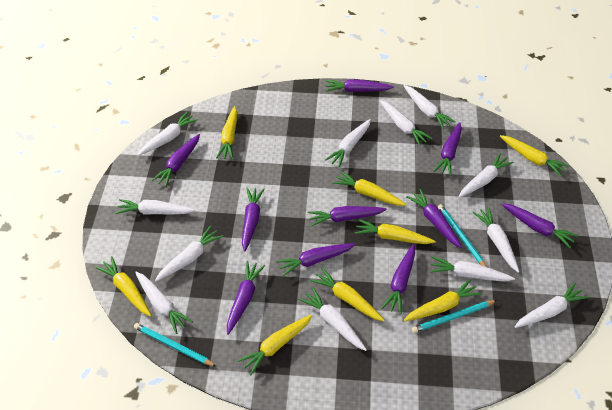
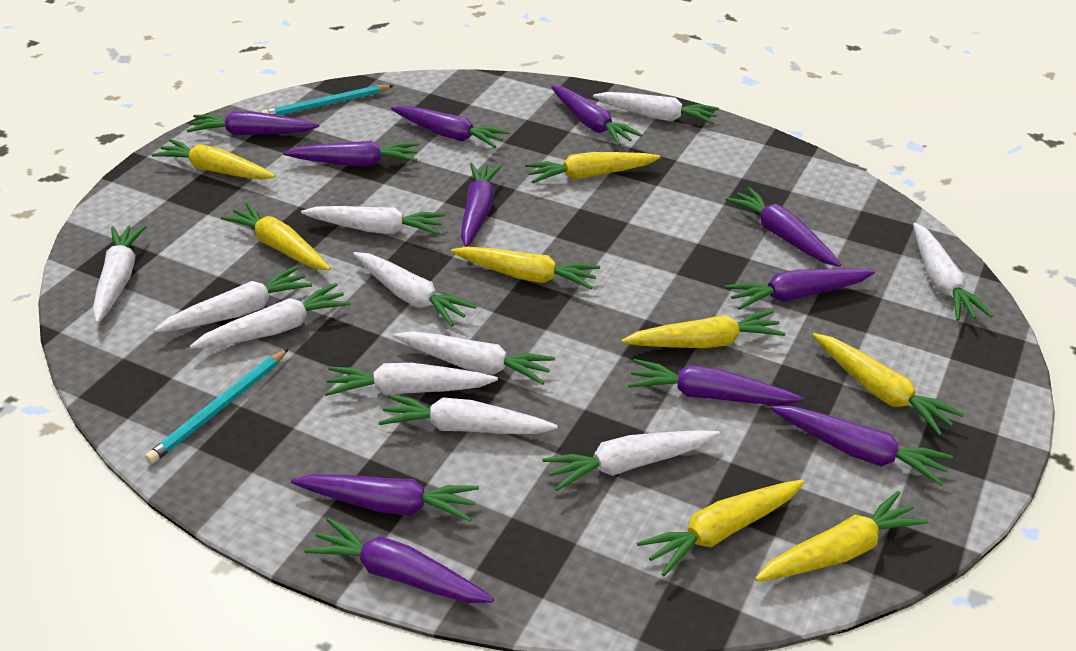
purple carrot: [151,134,200,187] [227,261,265,335] [242,187,264,251] [276,243,356,276] [308,206,387,227] [326,79,394,92] [382,244,415,314] [406,189,462,248] [434,122,462,176] [501,203,578,248] = 10 -> [187,111,319,136] [283,141,419,166] [291,474,479,521] [304,518,494,603] [391,105,509,148] [461,163,502,247] [551,86,642,146] [628,359,803,405] [725,188,841,267] [725,269,875,310] [771,406,953,486] = 11
turquoise pencil: [134,323,217,367] [412,300,497,333] [438,204,487,267] = 3 -> [145,349,288,464] [261,85,394,115] = 2
white carrot: [116,199,195,215] [135,272,193,334] [138,112,198,156] [155,226,223,281] [298,287,367,351] [325,119,371,168] [380,100,432,146] [404,85,456,129] [430,256,515,282] [459,153,514,198] [472,207,519,273] [515,283,589,328] = 12 -> [93,225,147,323] [154,266,312,332] [190,283,351,349] [301,206,445,235] [324,363,498,396] [353,252,477,326] [379,394,558,434] [393,331,555,385] [542,430,720,491] [593,92,719,124] [913,223,993,321] = 11

